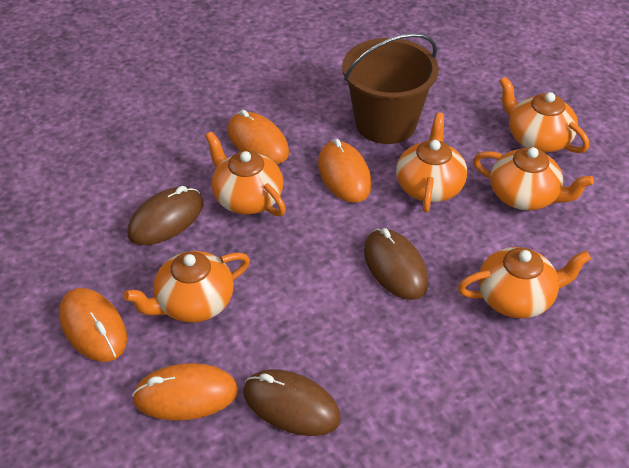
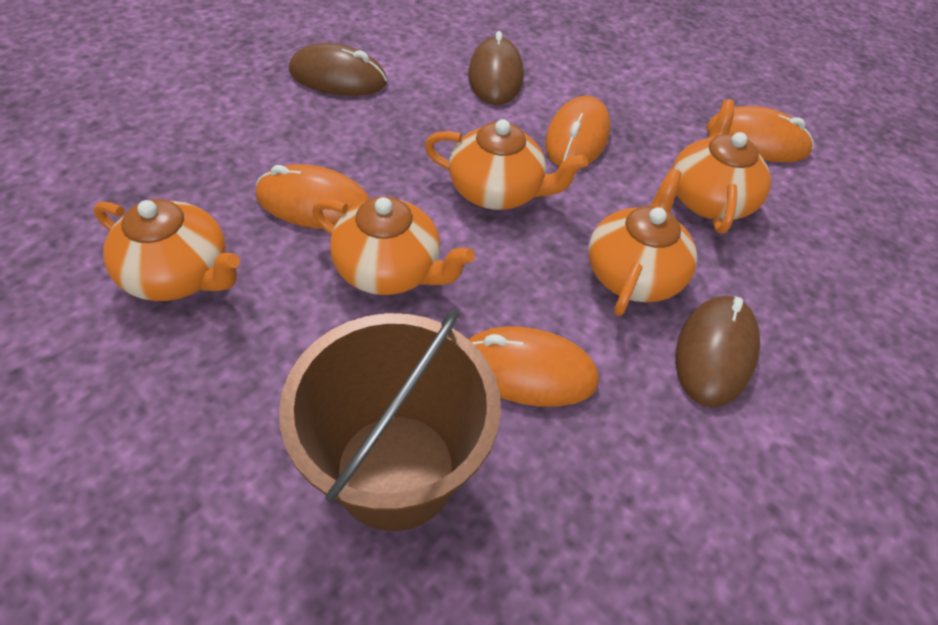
orange teapot: [123,251,250,323] [205,131,286,216] [396,113,467,213] [458,247,591,318] [473,147,594,210] [499,77,589,153] = 6 -> [93,199,240,301] [312,196,475,295] [424,119,588,210] [588,168,697,316] [672,99,771,234] = 5

